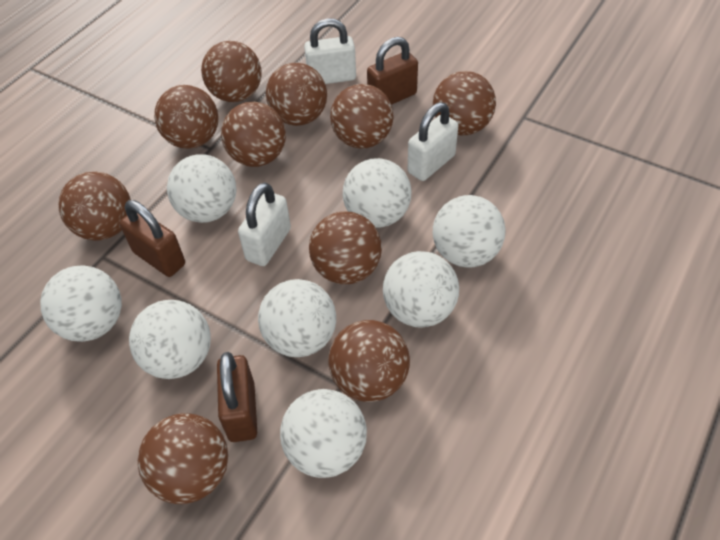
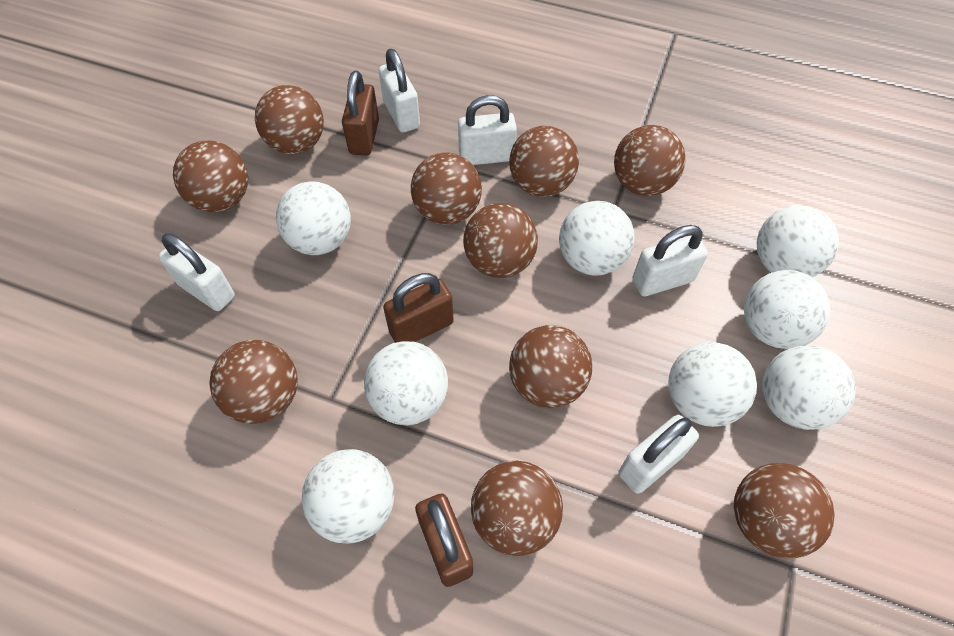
white padlock: [238,182,291,266] [304,18,356,84] [408,102,458,181] = 3 -> [159,233,235,311] [379,49,420,133] [458,95,517,165] [618,415,699,494] [632,225,708,296] = 5

